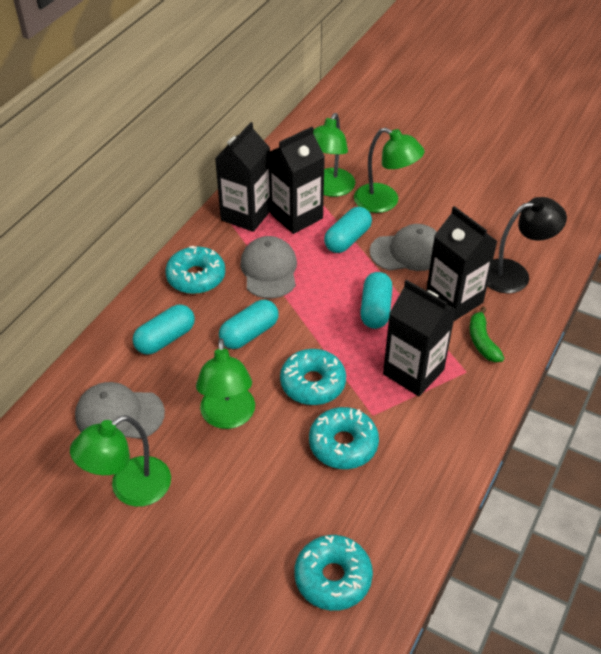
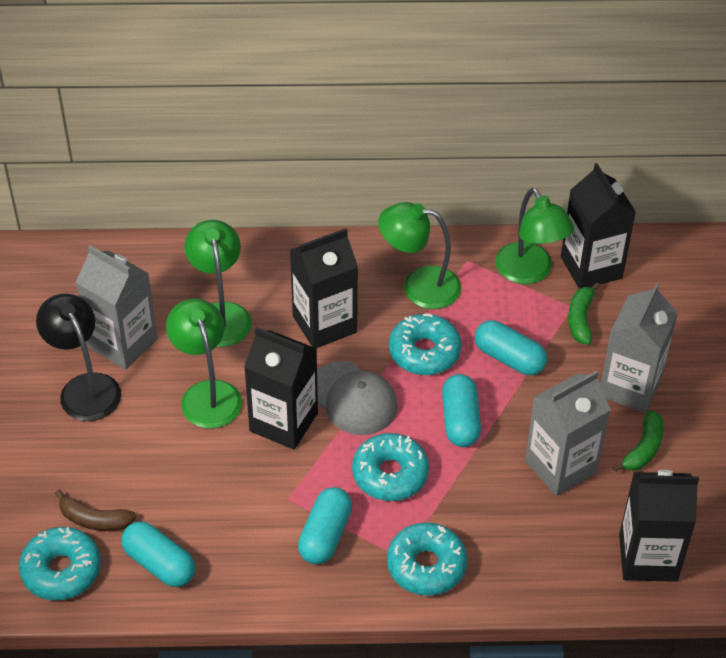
brown banana: none = 0 -> [55,490,136,531] = 1
green banana: [470,307,505,362] = 1 -> [568,283,600,345] [613,410,664,471] = 2
grey cap: [75,382,165,439] [240,236,297,299] [370,224,437,271] = 3 -> [317,361,398,435] = 1
grey carton: none = 0 -> [76,245,157,370] [525,371,611,496] [600,283,678,413] = 3

